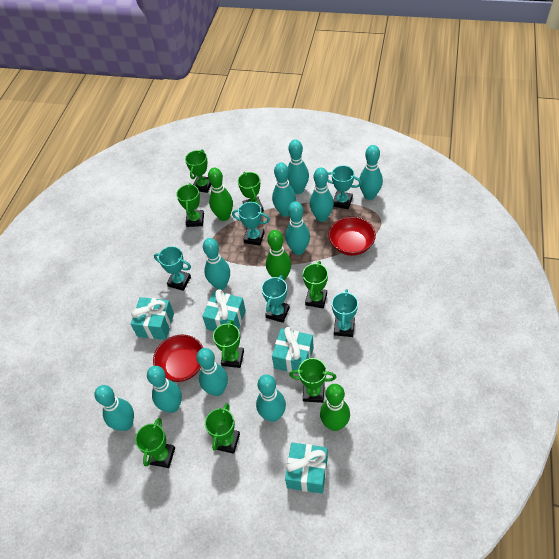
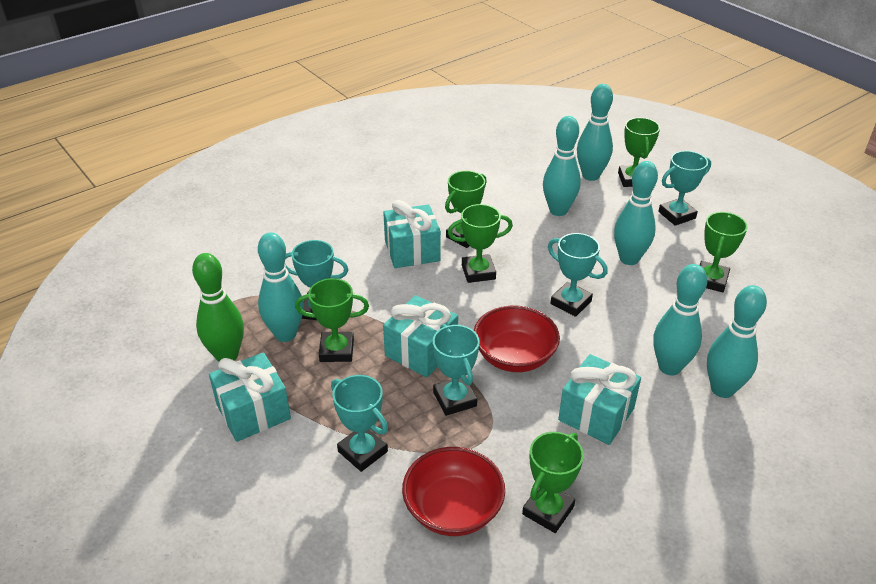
green bowling pin: [208,168,233,221] [266,230,291,281] [320,384,350,431] = 3 -> [192,253,244,362] = 1
green trophy: [135,418,175,468] [176,183,204,227] [185,149,211,193] [205,403,240,454] [213,320,244,368] [238,172,264,212] [289,358,337,403] [303,261,328,308] = 8 -> [295,278,369,362] [445,171,487,248] [448,204,513,283] [522,432,584,533] [618,117,660,187] [700,212,748,293] = 6
turquoise bowling pin: [95,385,134,431] [147,366,182,413] [196,348,228,396] [203,238,230,290] [256,374,286,422] [272,163,296,217] [285,201,310,255] [288,139,309,194] [310,167,334,222] [359,145,383,200] = 10 -> [258,232,304,342] [543,116,581,216] [577,84,613,181] [614,161,658,265] [653,264,707,376] [707,285,767,398] = 6

